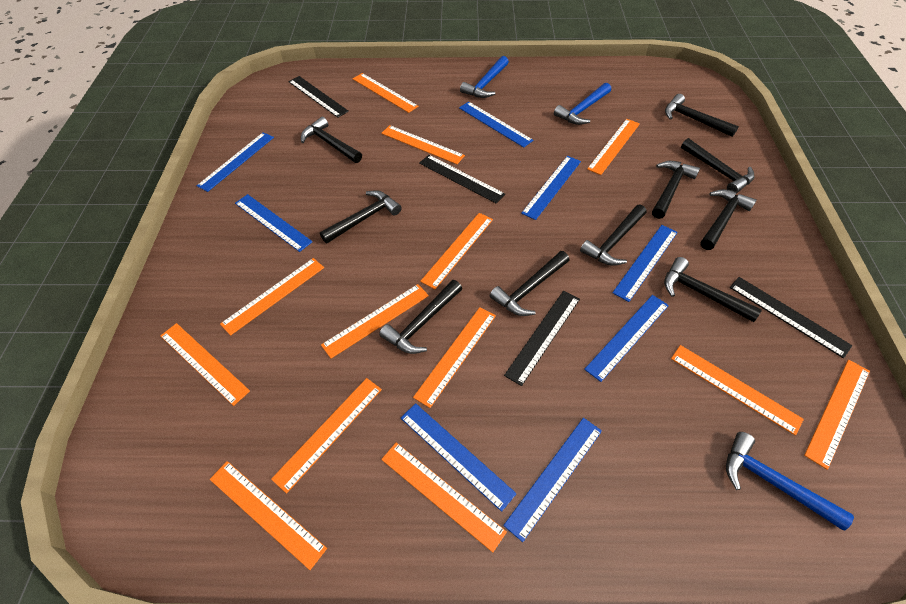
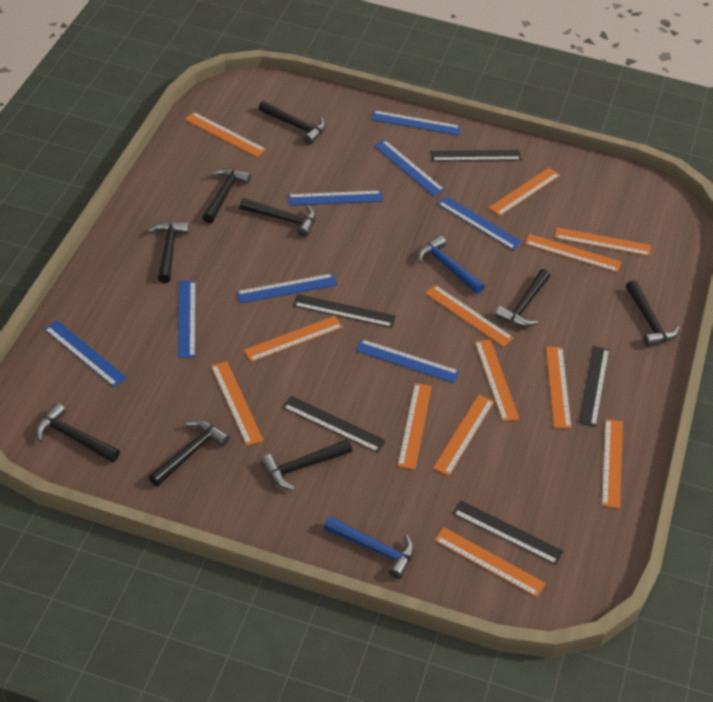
black hammer: [301,117,362,163] [320,190,402,243] [379,280,462,354] [490,251,569,316] [580,205,647,266] [652,161,700,219] [664,257,762,322] [665,94,739,137] [681,138,754,194] [700,189,757,250] = 10 -> [36,403,120,463] [148,221,189,283] [149,420,230,486] [202,168,251,224] [240,198,316,237] [258,101,326,144] [260,439,352,490] [495,269,550,327] [626,280,680,346] = 9
black ruler: [289,76,349,118] [419,155,505,203] [504,291,580,386] [730,277,852,358] = 4 -> [282,396,386,453] [293,294,396,328] [430,150,522,161] [452,501,564,565] [579,346,609,427] = 5
blue hammer: [460,56,509,98] [554,83,611,125] [726,432,854,530] = 3 -> [324,516,414,579] [417,235,485,294] = 2

